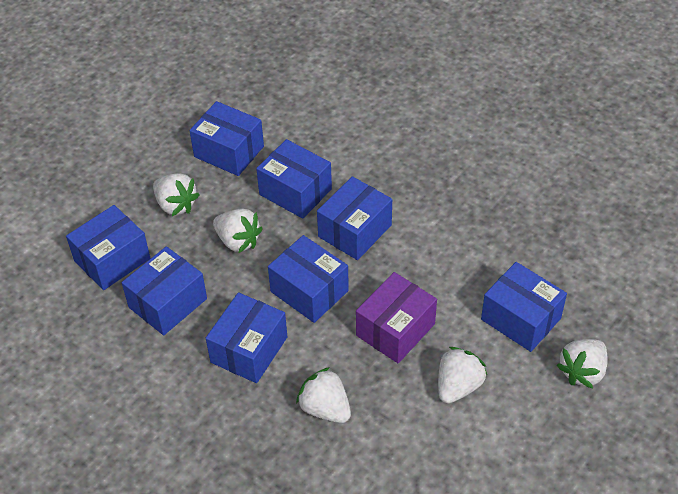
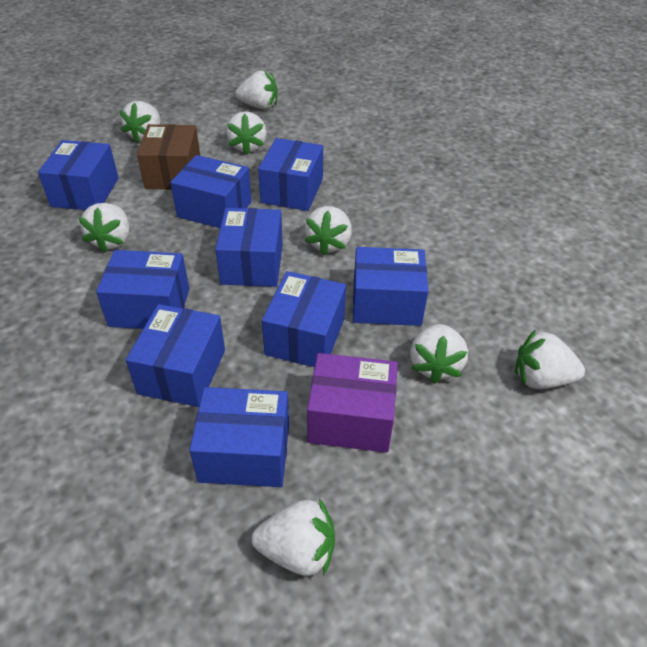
blue box: [66,205,150,290] [122,246,207,335] [190,101,264,176] [206,292,287,383] [256,139,332,219] [268,235,349,323] [317,176,392,260] [481,262,567,352] = 8 -> [38,140,119,210] [96,250,189,329] [126,304,225,407] [170,155,251,228] [190,387,289,487] [215,208,283,287] [258,138,323,211] [262,271,346,367] [353,247,428,326] = 9
brown box: none = 0 -> [137,124,200,190] = 1
white strawberry: [153,173,200,216] [213,209,263,253] [296,367,351,423] [438,347,487,403] [557,339,608,388] = 5 -> [78,203,129,253] [119,101,160,143] [226,112,266,155] [236,71,277,109] [252,498,335,576] [305,206,352,255] [410,324,468,384] [515,330,585,389] = 8

